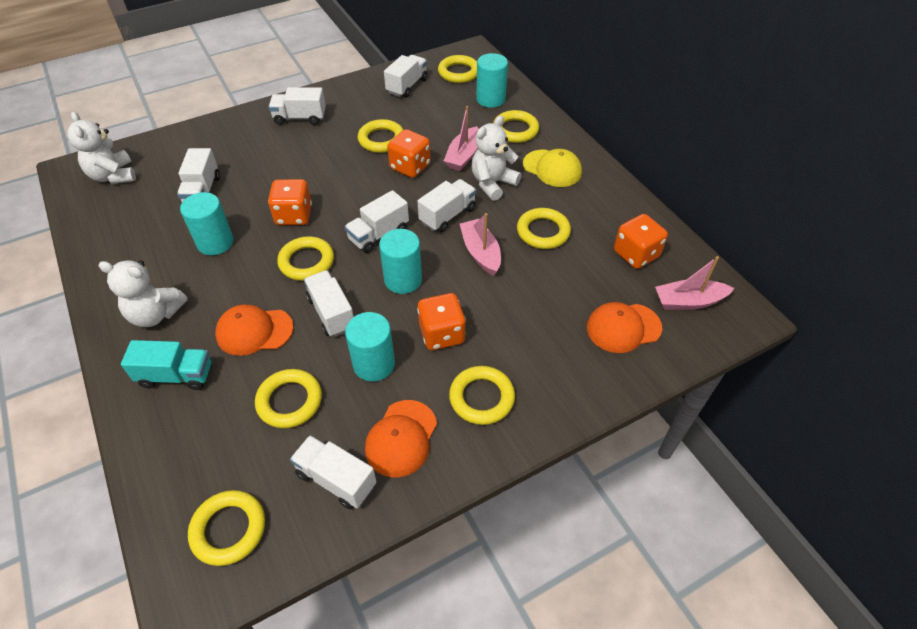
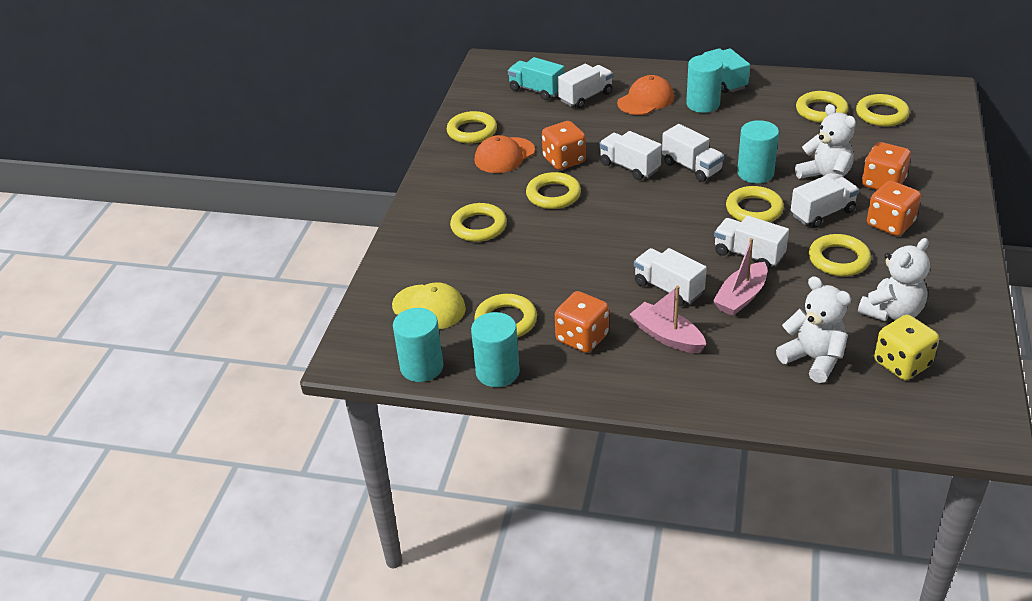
orange cap: [215,305,294,356] [365,400,437,477] [587,302,662,353] = 3 -> [475,135,535,173] [617,75,674,115] = 2
pink boat: [444,106,479,171] [460,213,501,276] [655,256,734,310] = 3 -> [630,286,706,353] [713,238,767,316] = 2
turquoise truck: [121,340,211,390] = 1 -> [508,57,564,100] [702,48,750,93] = 2
white truck: [177,148,220,204] [269,87,326,125] [290,435,377,509] [304,270,354,337] [345,190,409,253] [384,55,428,98] [417,179,476,232] = 7 -> [558,64,613,109] [599,131,662,180] [634,248,707,306] [662,124,724,182] [714,216,789,270] [791,175,859,228] = 6
yellow dice: none = 0 -> [874,315,939,380] = 1

